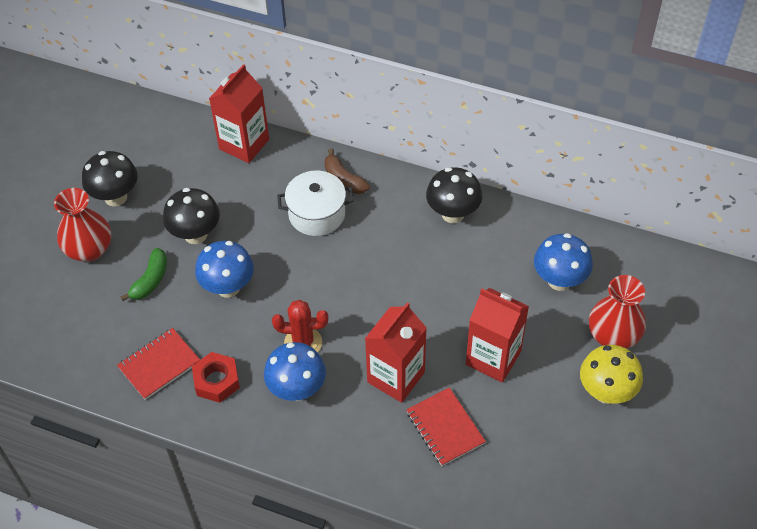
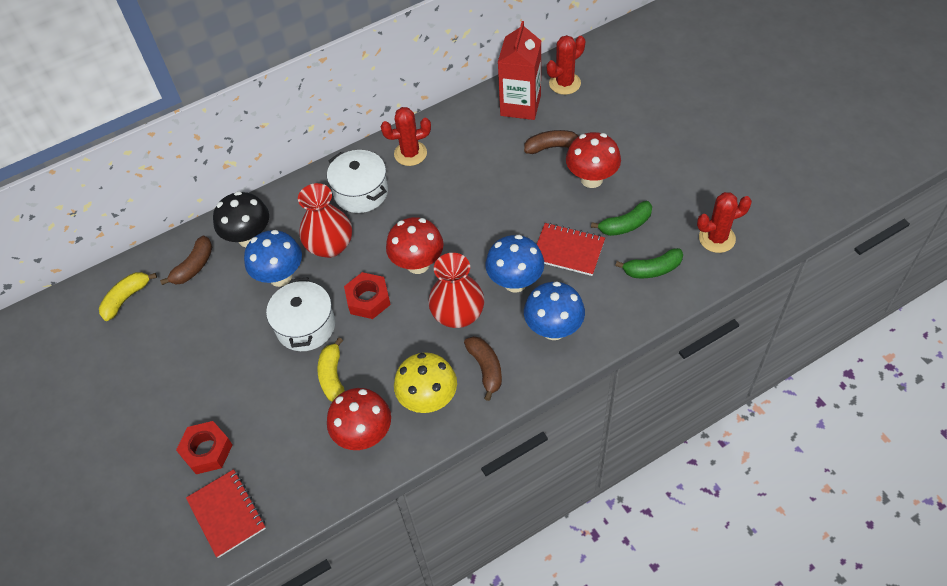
black mushroom: [82,151,138,206] [163,188,220,244] [426,167,482,223] = 3 -> [213,191,269,247] = 1
brown banana: [324,148,370,194] = 1 -> [160,236,212,285] [464,336,502,401] [524,130,579,154] = 3
green banana: [120,248,167,301] = 1 -> [591,201,652,236] [615,248,683,278] = 2
red cactus: [272,300,328,352] = 1 -> [381,107,431,166] [547,35,585,95] [697,192,752,253] = 3
red carton: [209,64,269,163] [365,302,427,403] [466,288,529,383] = 3 -> [498,21,541,120] = 1
red mushroom: none = 0 -> [327,388,391,450] [386,217,444,274] [566,132,621,188] = 3
red nut: [192,352,240,403] = 1 -> [176,421,232,474] [344,272,391,319] = 2
white pot: [277,171,354,236] = 1 -> [266,277,335,351] [327,150,388,213] = 2
yellow banana: none = 0 -> [99,272,157,321] [317,338,345,402] = 2

